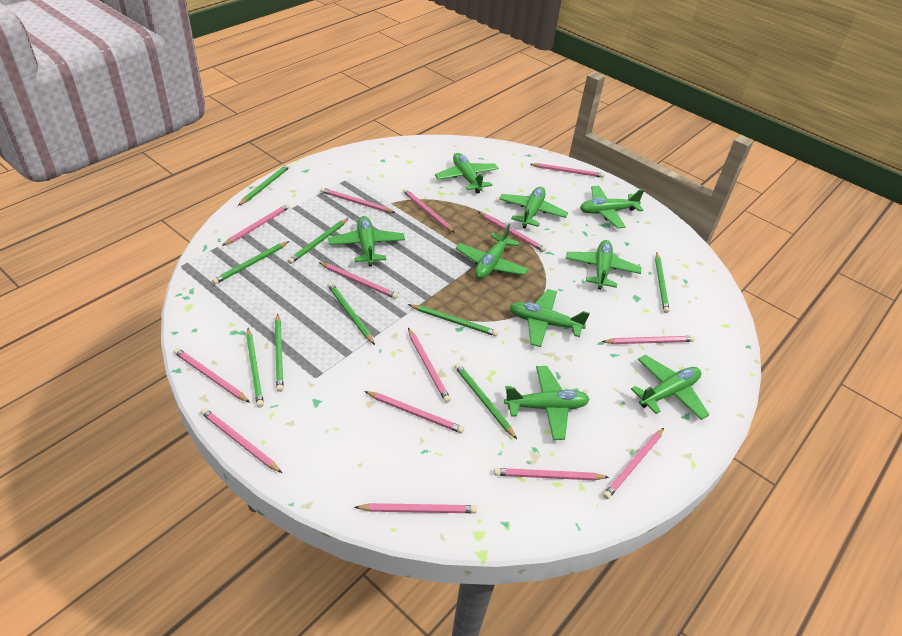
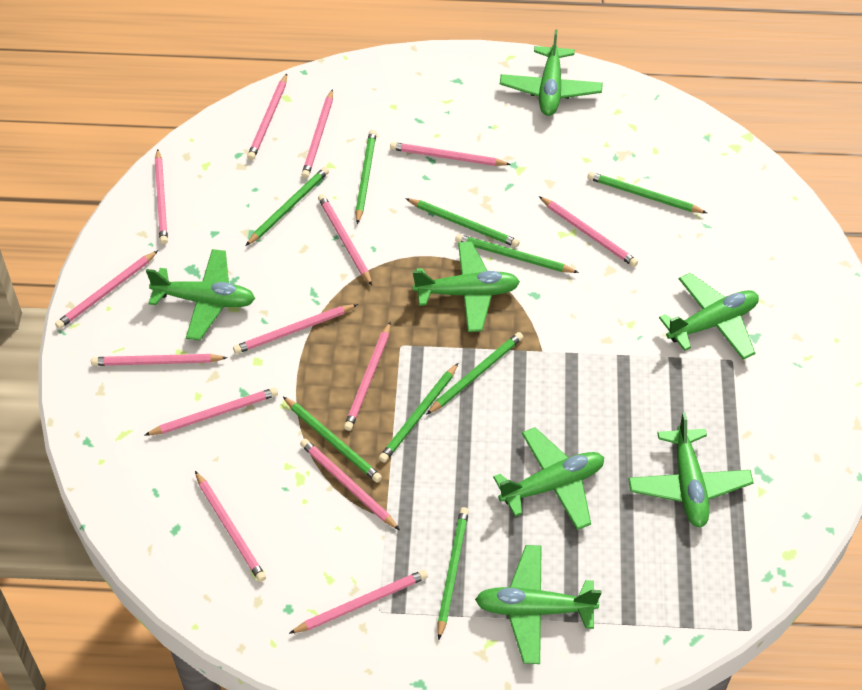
green plane: [328,216,405,266] [435,153,499,193] [456,224,529,279] [499,187,568,229] [504,366,590,440] [509,289,590,347] [566,240,641,290] [580,186,644,228] [631,355,709,420] = 9 -> [146,249,255,341] [413,242,520,332] [475,545,601,664] [493,427,604,530] [500,29,603,116] [628,412,753,528] [659,273,759,360] = 7

